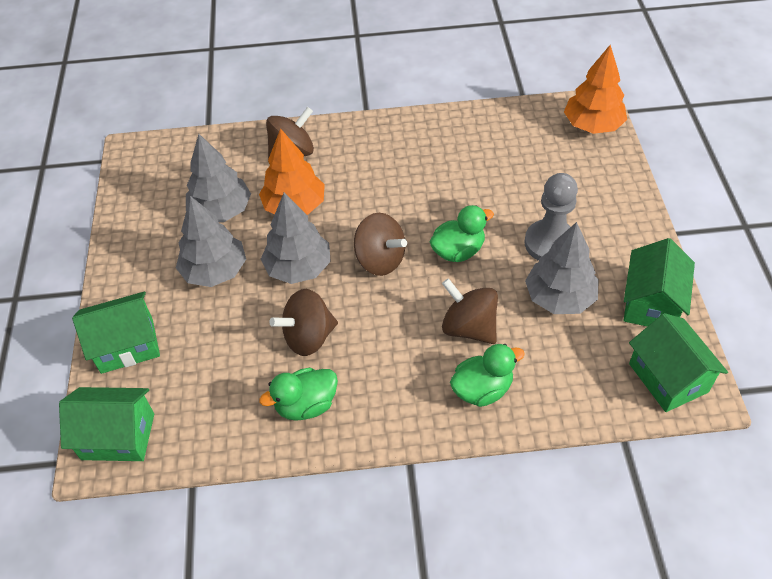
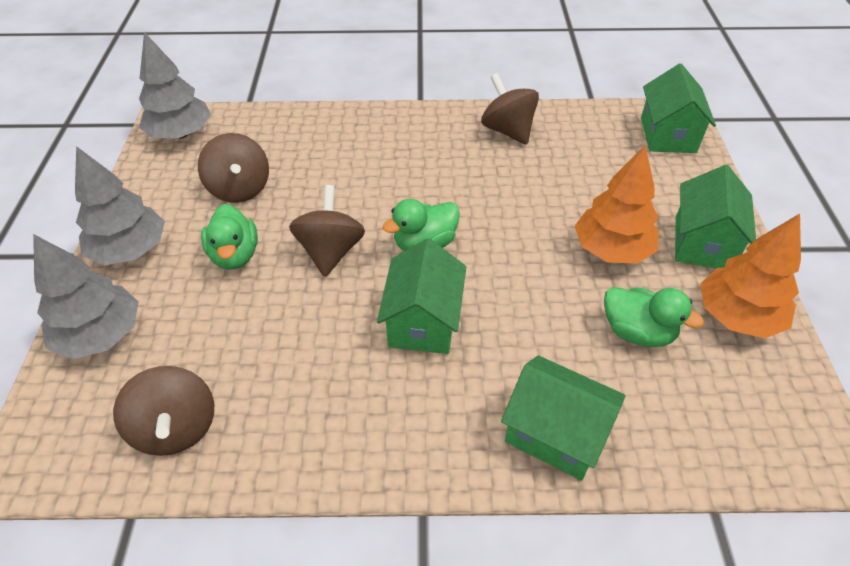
grey pawn: [525,173,578,261] = 1 -> none = 0
grey tree: [176,196,246,287] [186,134,251,222] [261,193,331,284] [525,222,599,314] = 4 -> [33,234,139,359] [75,146,165,265] [139,32,211,139] = 3

